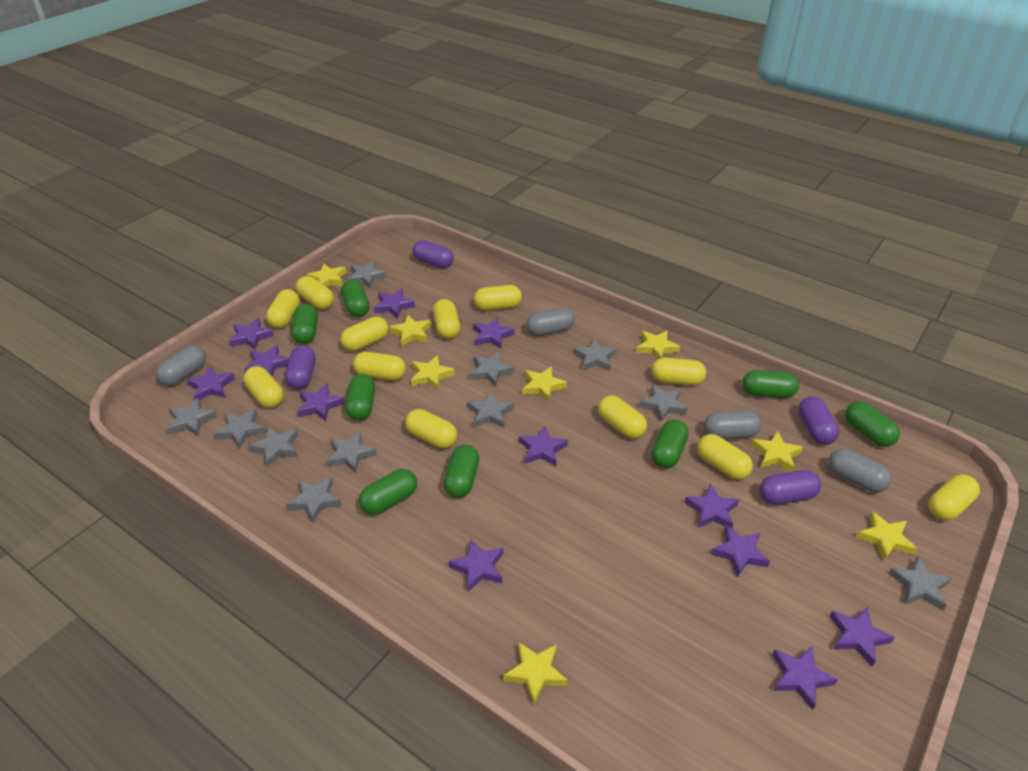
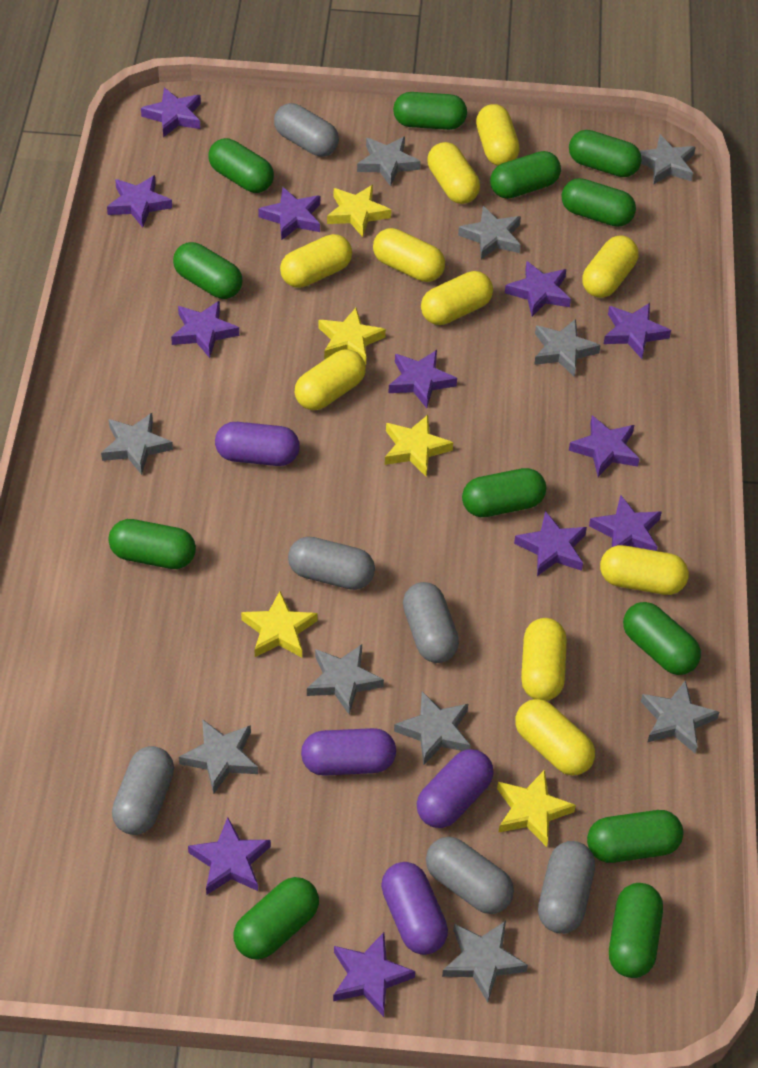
green capsule: [291,304,318,344] [341,280,370,317] [345,374,375,421] [359,469,417,515] [444,445,479,498] [652,419,689,468] [742,370,799,398] [845,401,900,447] = 8 -> [108,519,196,569] [173,242,243,299] [208,138,274,193] [233,877,319,960] [393,92,467,130] [462,468,546,517] [490,151,561,199] [561,178,636,227] [569,130,642,177] [587,810,683,863] [609,883,663,978] [623,602,701,675] = 12
grey capsule: [156,345,206,386] [526,307,575,336] [704,410,762,439] [828,449,892,492] = 4 -> [112,746,174,835] [274,103,339,157] [288,537,375,590] [403,582,459,663] [426,837,514,914] [538,841,595,934] = 6
grey star: [167,398,217,436] [214,409,266,449] [248,426,298,467] [286,477,341,523] [326,431,377,474] [347,261,387,289] [467,391,514,428] [470,352,514,387] [573,339,617,371] [639,384,687,422] [888,556,952,611] = 11 -> [101,413,173,475] [179,719,258,794] [307,644,384,715] [357,137,421,187] [394,691,471,765] [442,921,528,1003] [458,206,521,260] [534,319,601,377] [640,135,696,184] [641,680,719,753] = 10
yellow capsule: [243,366,283,408] [266,289,300,328] [295,276,334,309] [341,317,389,351] [353,352,406,381] [405,409,457,448] [433,299,460,339] [474,285,522,310] [598,395,647,439] [652,357,706,385] [697,434,753,480] [929,474,980,520] = 12 -> [280,234,352,288] [295,349,366,410] [373,228,445,282] [421,271,493,325] [427,142,480,204] [476,104,520,166] [515,699,595,775] [521,618,567,701] [582,236,638,298] [600,545,689,595] = 10
yellow star: [306,263,346,287] [389,315,431,347] [411,355,455,390] [503,642,568,705] [522,366,567,402] [636,330,680,359] [751,431,803,472] [856,511,917,561] = 8 -> [241,591,318,657] [318,308,386,364] [327,185,391,237] [385,415,453,476] [497,770,576,847] = 5

